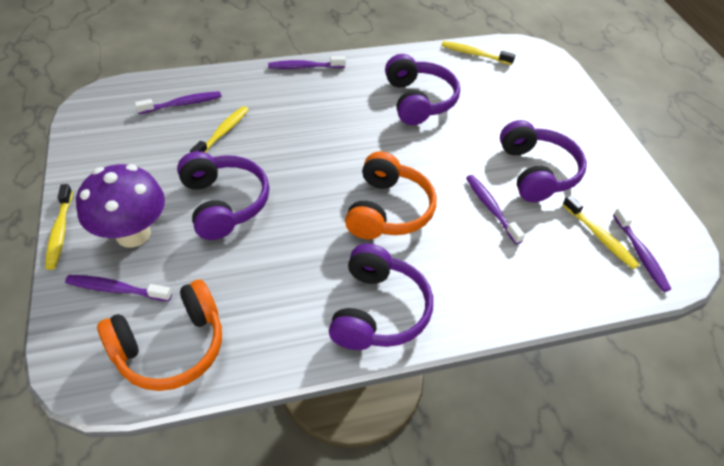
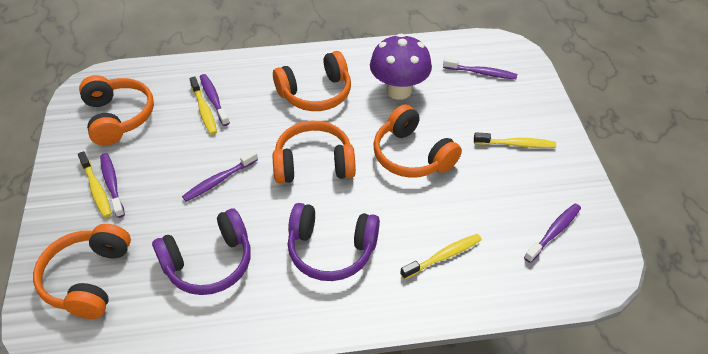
orange headphones: [97,280,222,391] [345,151,437,239] = 2 -> [33,224,131,319] [79,75,154,146] [273,51,351,111] [273,121,356,183] [373,104,462,178] = 5
purple headphones: [177,151,269,240] [329,244,433,350] [385,54,460,125] [500,120,587,202] = 4 -> [152,209,251,295] [288,203,380,281] = 2

